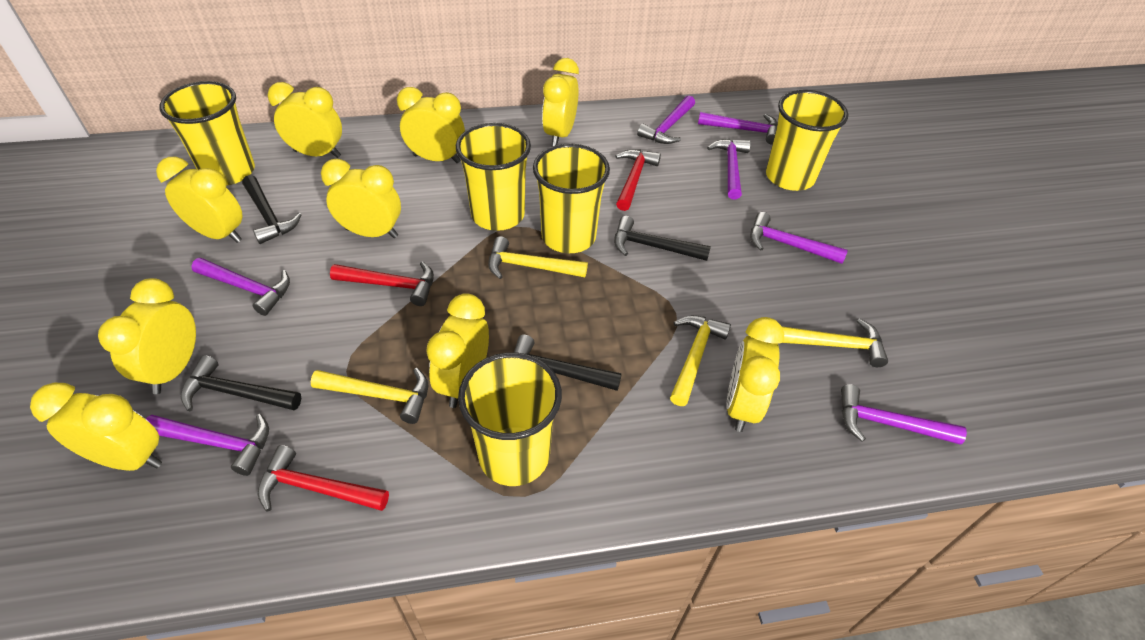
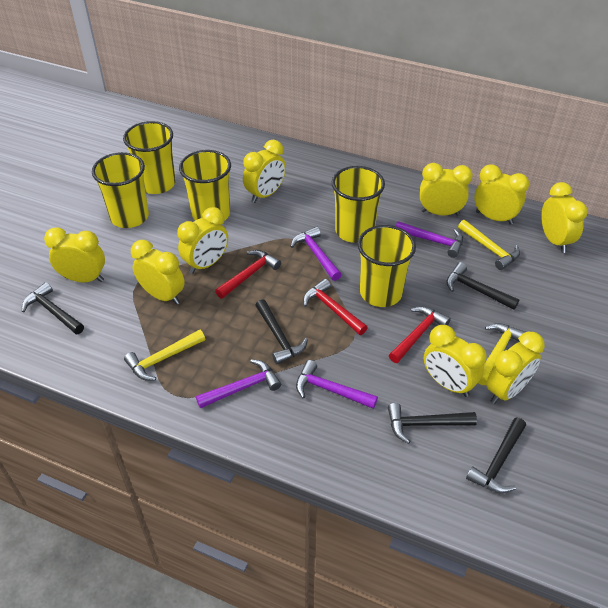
black hammer: [181,355,301,412] [242,175,302,244] [514,335,622,391] [614,216,711,261] = 4 -> [22,282,84,335] [255,299,308,364] [388,403,477,444] [446,262,520,310] [466,418,526,493] = 5
purple hammer: [146,414,269,476] [191,258,290,316] [637,96,695,144] [698,112,777,144] [707,139,751,200] [750,212,848,264] [841,384,967,445] = 7 -> [196,359,281,409] [290,227,342,281] [296,360,378,409] [396,221,463,258] = 4
yellow hammer: [311,368,428,424] [488,236,588,279] [670,315,731,406] [782,318,888,367] = 4 -> [124,329,205,381] [458,220,520,270] [478,323,525,385] = 3

